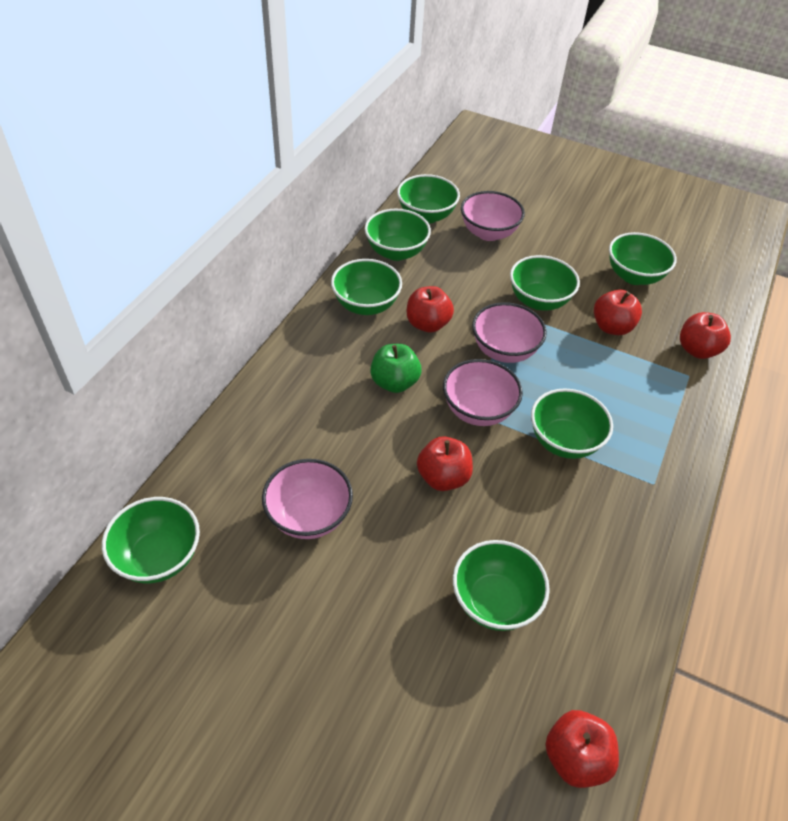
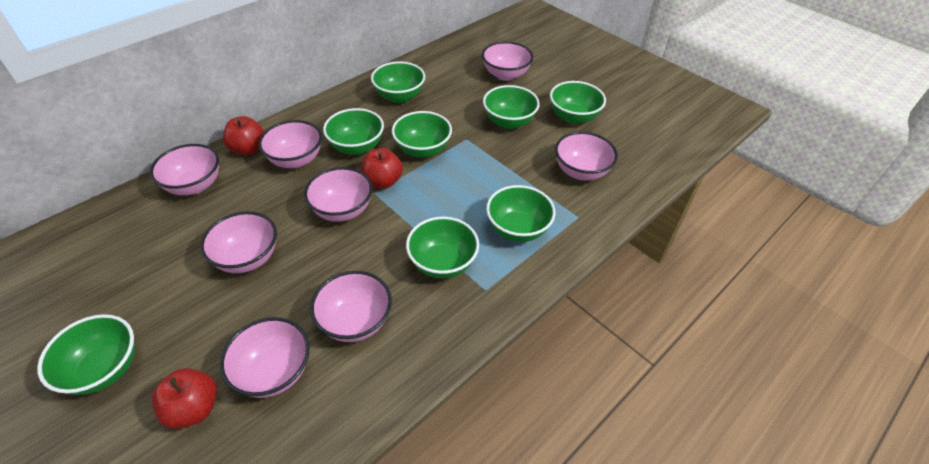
green apple: [370,344,421,393] = 1 -> none = 0
pink bowl: [262,459,353,539] [443,359,523,426] [461,191,525,241] [472,302,547,363] = 4 -> [150,144,219,195] [200,211,277,273] [220,317,310,398] [259,120,322,168] [304,167,373,222] [310,271,392,342] [482,41,533,81] [555,132,618,181] = 8
red apple: [407,286,454,333] [417,436,473,491] [545,710,619,788] [594,290,642,335] [680,312,731,359] = 5 -> [152,368,217,429] [223,116,264,155] [361,148,403,189] = 3

